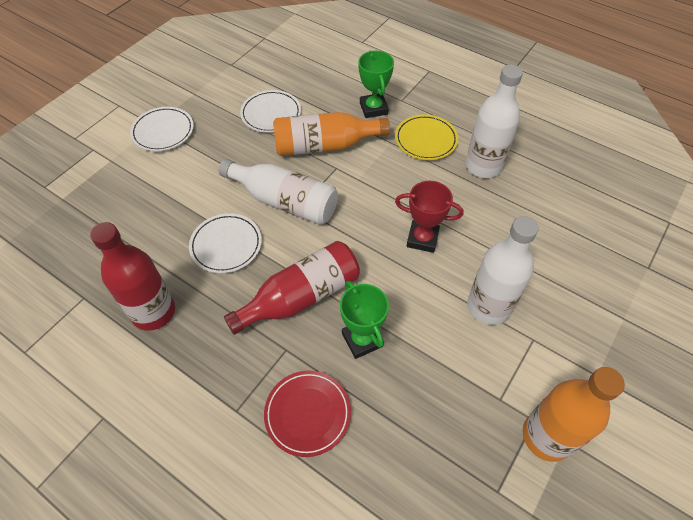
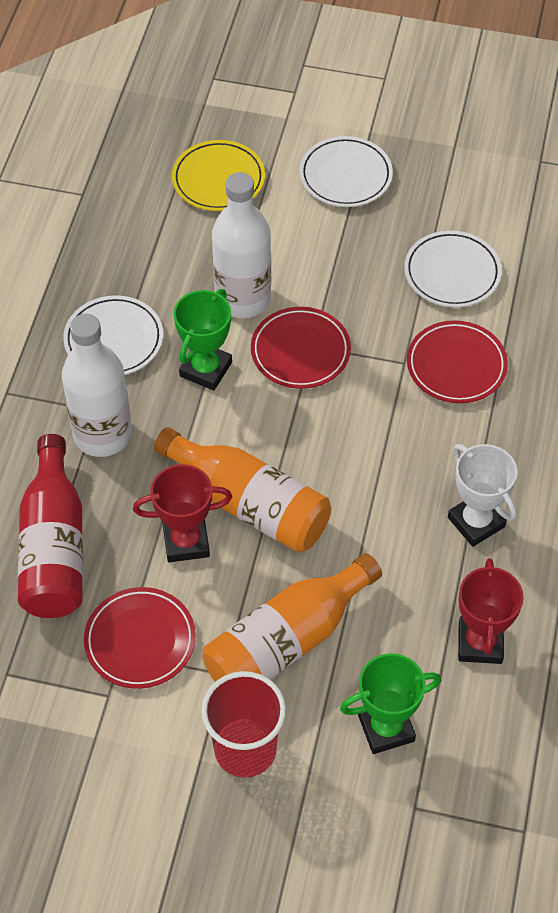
red bottle: [90,222,175,331] [224,241,360,335] = 2 -> [18,434,83,618] = 1
red cup: none = 0 -> [201,671,286,778] = 1
red plate: [264,371,351,457] = 1 -> [84,587,196,689] [251,307,351,389] [407,320,508,403] = 3
red trophy: [395,181,463,253] = 1 -> [133,464,232,562] [458,558,524,664] = 2
white bottle: [219,159,338,225] [466,65,523,178] [467,216,539,325] = 3 -> [62,314,132,457] [212,172,271,318] = 2
white trophy: none = 0 -> [448,444,517,547] = 1

